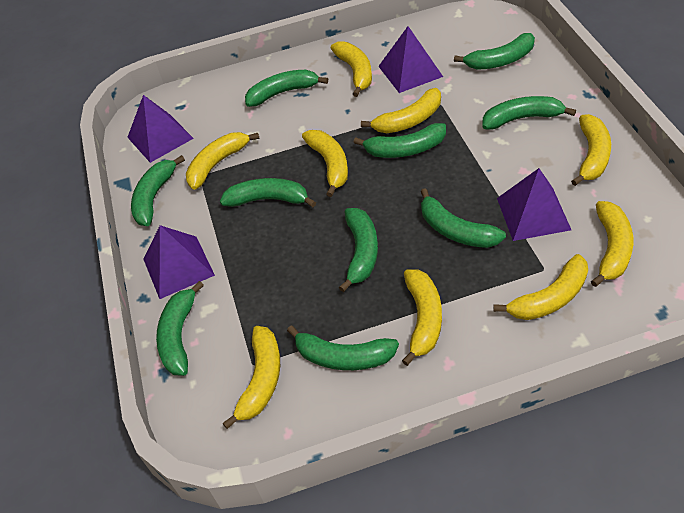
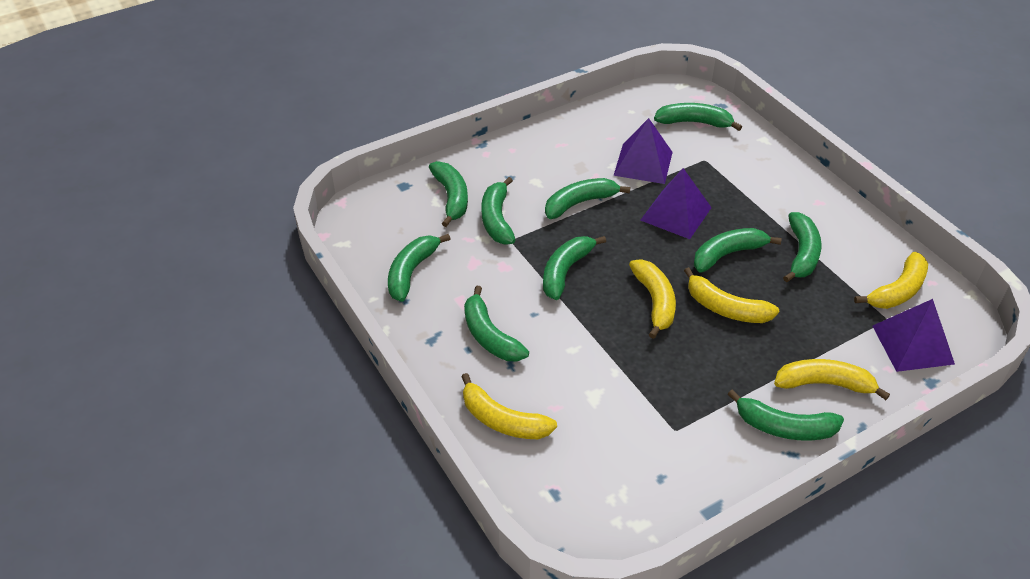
purple pyramid: [127,95,194,163] [143,225,215,299] [378,26,443,93] [497,168,571,241] = 4 -> [613,118,673,184] [640,168,712,239] [873,299,955,372] = 3
yellow banana: [186,132,260,190] [223,326,280,429] [302,130,348,197] [331,41,372,97] [361,88,441,133] [402,270,442,366] [493,254,588,320] [571,114,611,186] [591,201,633,287] = 9 -> [461,373,557,439] [629,259,676,339] [684,267,779,323] [774,359,890,400] [854,252,928,309] = 5

